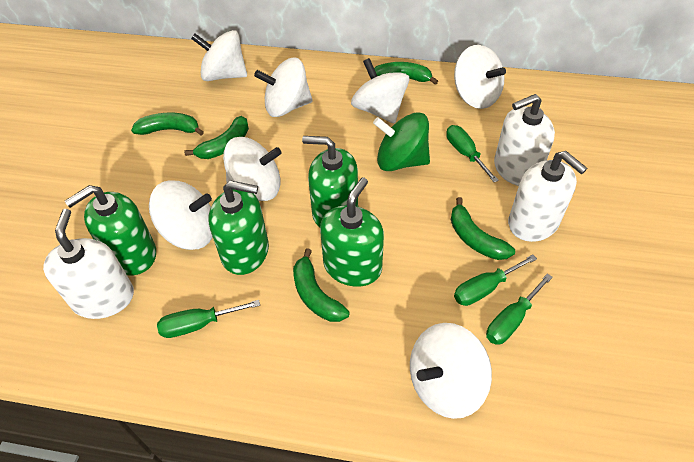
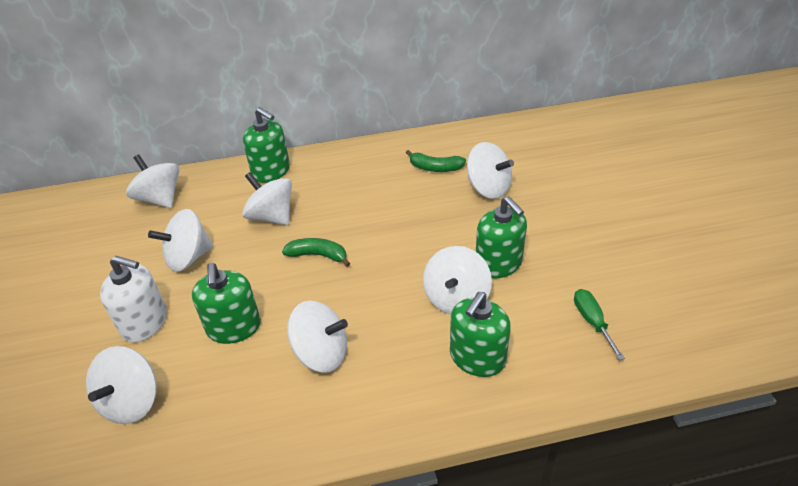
green banana: [131,113,204,135] [184,116,249,159] [293,248,350,322] [374,62,438,85] [451,197,515,260] = 5 -> [282,238,351,267] [406,150,466,172] = 2
green screwdriver: [157,300,260,338] [446,125,499,182] [454,254,537,306] [486,273,553,345] = 4 -> [574,289,625,360] = 1
green spinning top: [373,112,430,171] = 1 -> none = 0
white soap dispenser: [43,209,134,319] [494,94,555,186] [508,151,587,242] = 3 -> [100,256,167,343] = 1

